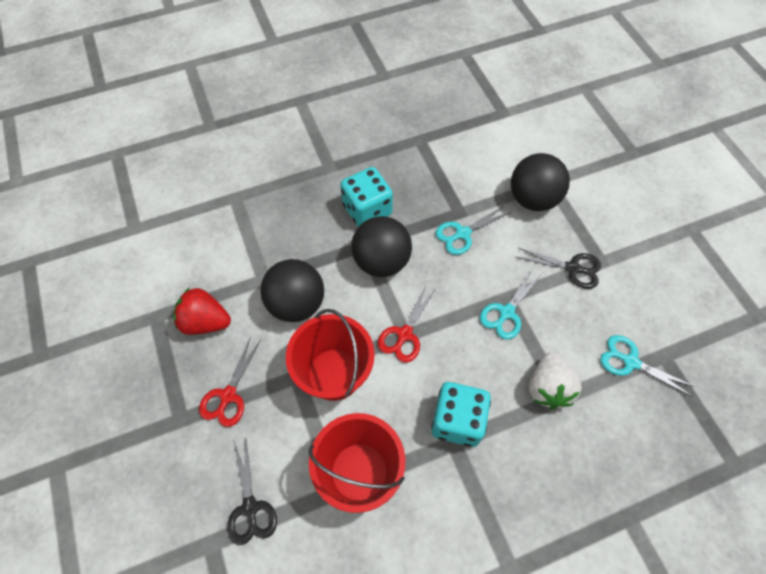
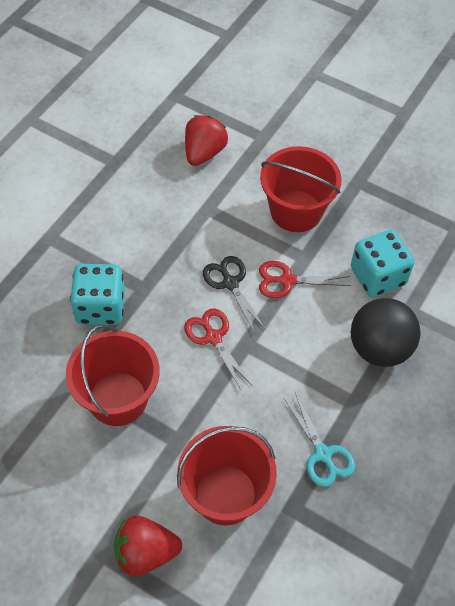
black ball: [260,259,324,322] [351,216,412,277] [511,153,570,211] = 3 -> [351,298,421,367] = 1
black scissors: [228,441,277,545] [516,247,601,289] = 2 -> [203,256,266,333] = 1
red bucket: [286,309,375,401] [308,413,405,513] = 2 -> [66,324,160,426] [177,426,277,525] [260,146,342,232] = 3
red strawberry: [174,288,231,335] = 1 -> [114,516,182,577] [185,115,228,166] = 2
turquoise scissors: [435,205,512,255] [480,269,543,340] [601,335,695,397] = 3 -> [284,393,355,487] = 1
white strawberry: [529,352,582,409] = 1 -> none = 0

